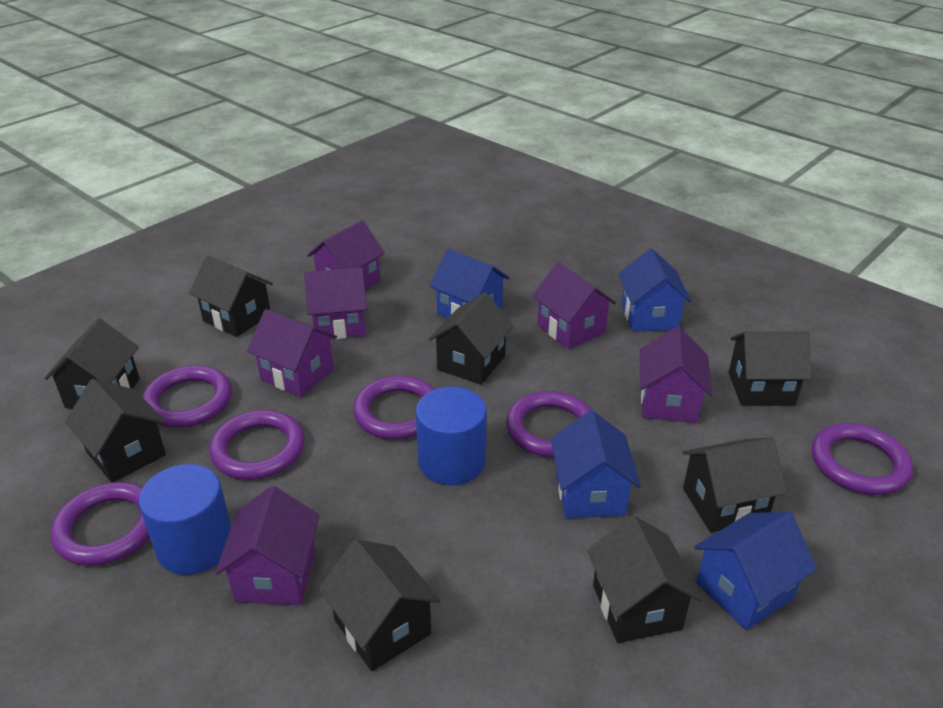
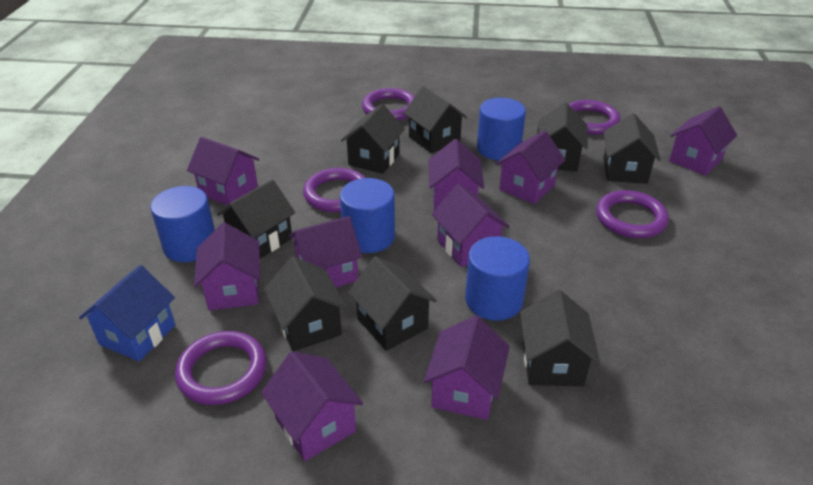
blue cylinder: [139,464,232,575] [416,387,487,485] = 2 -> [150,186,215,262] [340,178,395,253] [465,236,530,321] [477,98,526,160] = 4
blue house: [430,249,509,318] [551,410,641,518] [619,249,692,332] [694,512,817,630] = 4 -> [79,265,175,362] = 1
purple house: [215,486,319,605] [247,309,337,397] [304,267,367,339] [307,220,385,290] [532,262,616,349] [640,327,712,423] = 6 -> [187,137,259,205] [194,222,260,311] [261,351,363,461] [289,216,362,288] [424,316,510,420] [429,139,484,210] [432,184,510,267] [496,130,565,204] [669,106,737,176] = 9
purple ring: [51,482,150,566] [142,365,232,428] [209,410,305,480] [353,376,435,440] [506,391,592,457] [812,423,913,495] = 6 -> [175,331,267,405] [303,168,366,212] [362,88,415,120] [569,100,621,135] [596,190,669,238] = 5

